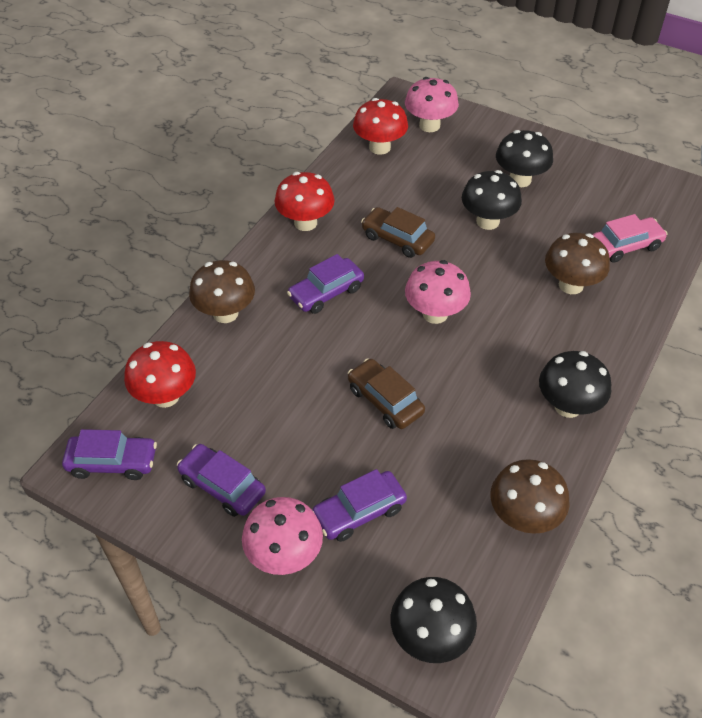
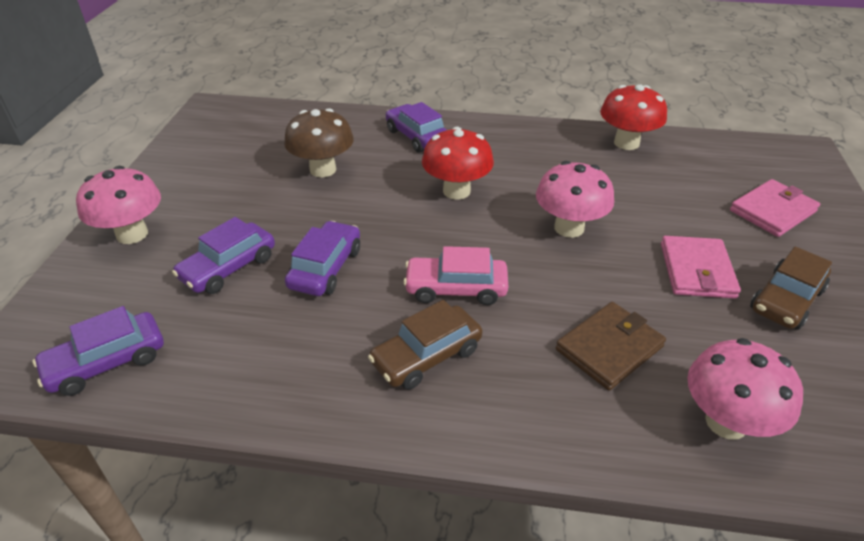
black mushroom: [391,577,477,663] [462,170,522,230] [496,130,553,187] [539,351,611,418] = 4 -> none = 0
brown mushroom: [189,260,255,323] [490,459,569,534] [545,233,610,294] = 3 -> [284,108,354,177] = 1
brown wallet: none = 0 -> [556,302,666,390] = 1
pink wallet: none = 0 -> [661,236,741,299] [730,179,820,237] = 2
red mushroom: [124,341,196,408] [275,172,335,231] [353,98,408,155] = 3 -> [422,127,494,200] [600,84,667,150] = 2

